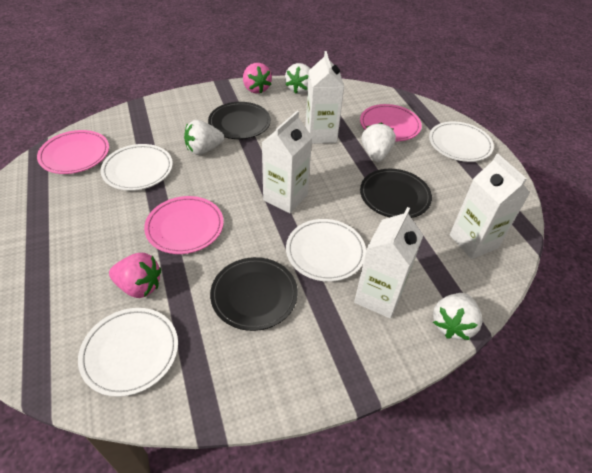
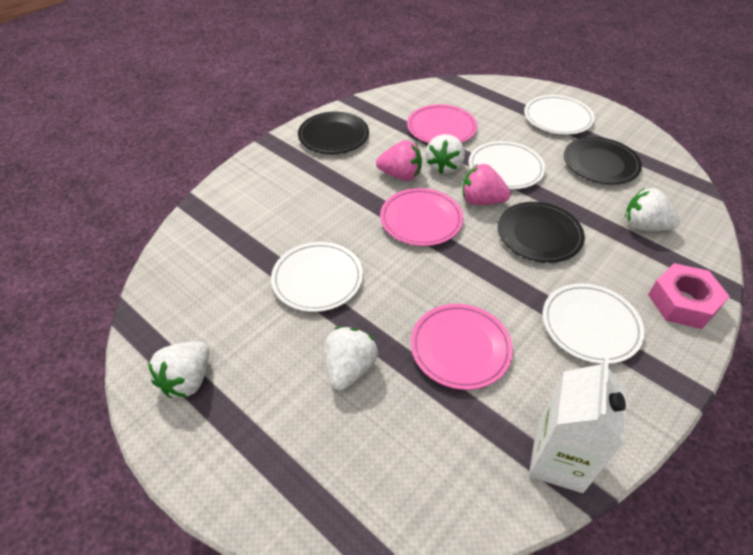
pink nut: none = 0 -> [648,263,729,329] = 1
white carton: [262,111,312,213] [305,51,344,144] [354,207,424,319] [450,154,530,259] = 4 -> [529,358,626,493] = 1

